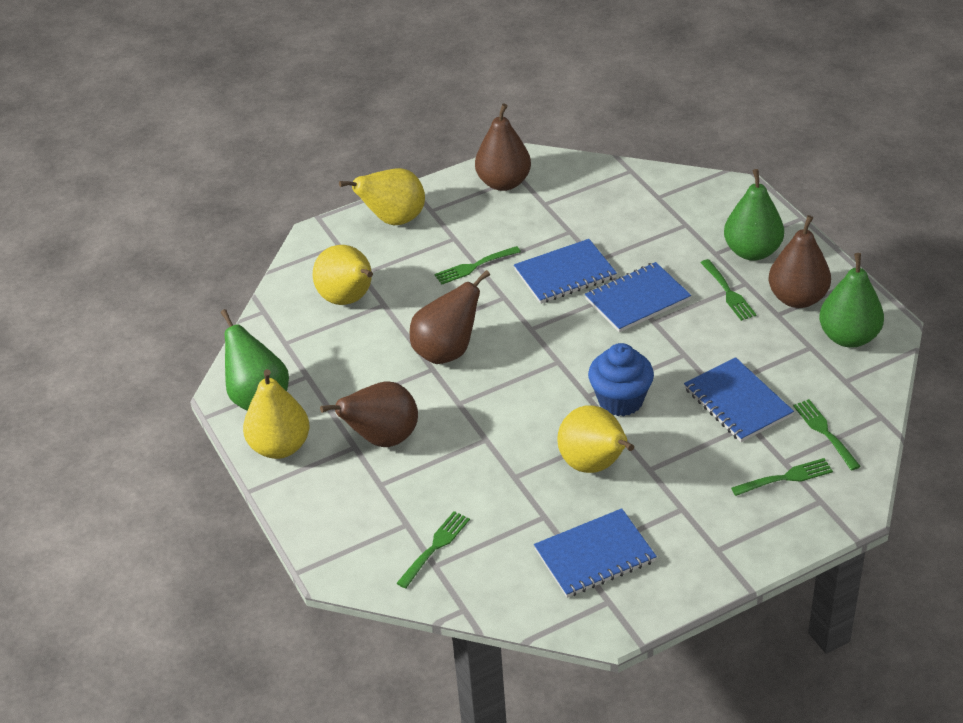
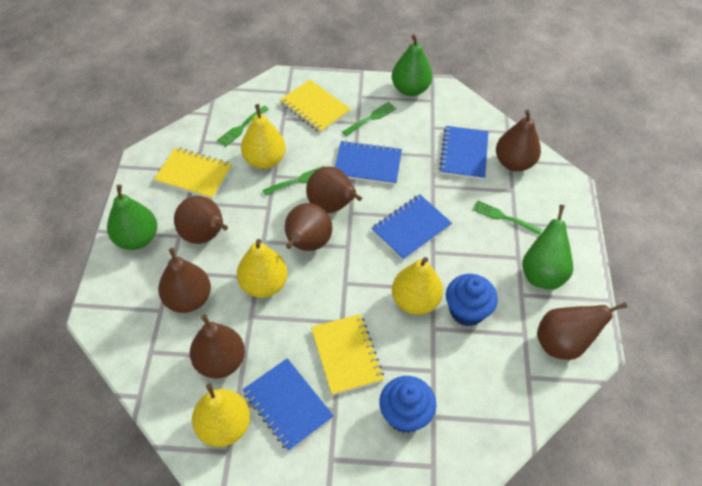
blue cupcake: [588,343,654,416] = 1 -> [379,376,436,433] [446,274,498,326] = 2
brown pear: [320,382,418,447] [410,270,490,364] [475,103,531,191] [769,215,831,308] = 4 -> [158,248,211,313] [174,196,228,244] [190,315,245,379] [285,203,332,251] [306,166,362,213] [496,110,541,171] [537,302,627,360] = 7
green fork: [397,511,470,589] [434,246,521,285] [700,259,757,321] [731,458,833,496] [793,399,861,471] = 5 -> [217,106,269,147] [262,166,324,196] [342,102,396,136] [473,200,542,235] = 4
yellow notebook: none = 0 -> [154,147,232,199] [280,80,351,133] [311,314,384,396] = 3

